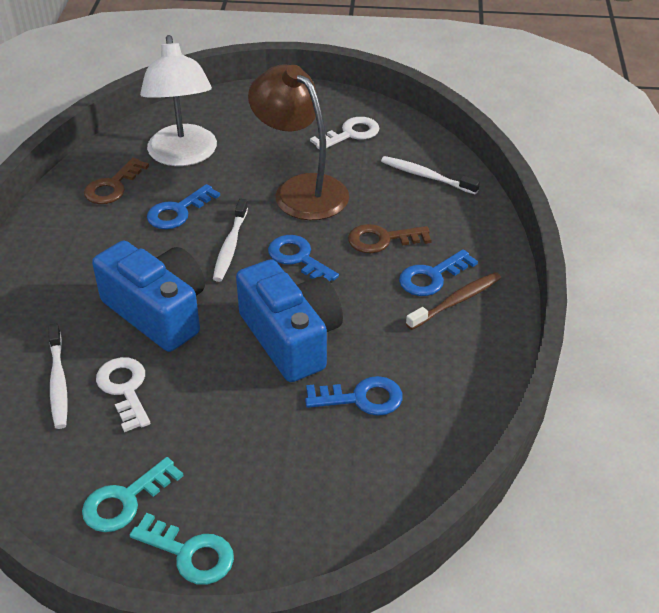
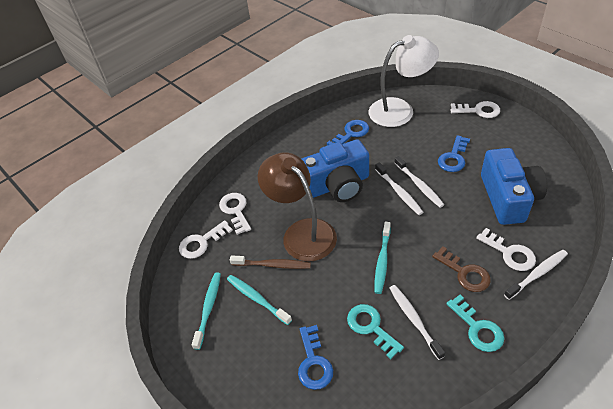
blue key: [147,184,220,229] [268,235,339,282] [305,376,403,416] [399,249,478,296] = 4 -> [298,325,333,390] [327,120,369,145] [438,135,470,172] = 3
brown key: [84,158,149,204] [348,224,432,253] = 2 -> [432,246,491,292] = 1
turquoise toothbrush: none = 0 -> [192,272,221,350] [227,275,292,325] [374,222,391,294] = 3
white key: [96,357,150,432] [310,117,379,149] = 2 -> [179,220,233,259] [219,193,251,235] [450,101,500,118] [476,228,536,271] = 4
white toothbrush: [48,323,68,429] [213,199,248,282] [381,156,480,194] = 3 -> [375,162,423,215] [390,285,445,360] [394,156,444,208] [504,250,568,300] = 4

